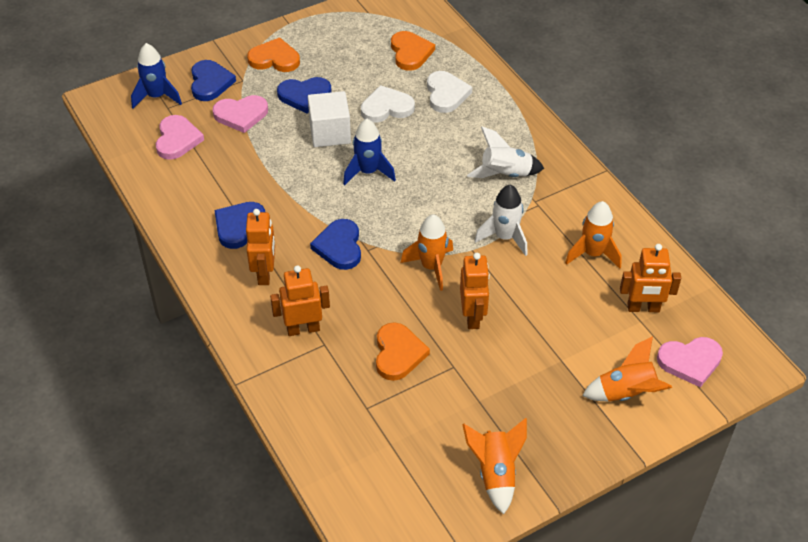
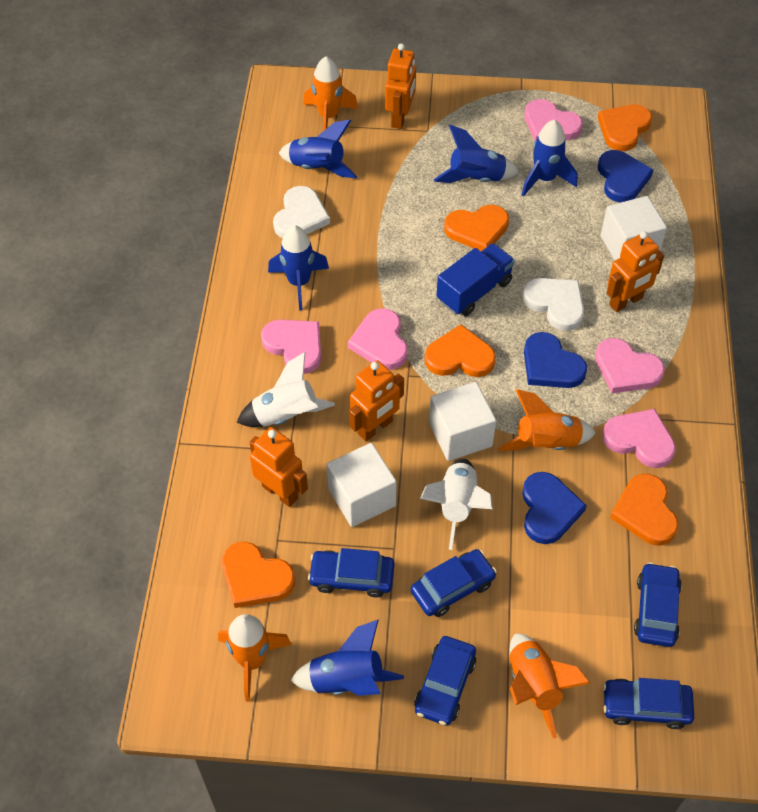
blue car: none = 0 -> [308,548,394,598] [411,549,497,617] [414,636,476,726] [603,678,694,729] [634,562,682,647] = 5
blue heart: [191,60,236,101] [214,202,265,249] [277,77,331,113] [310,219,361,270] = 4 -> [522,472,587,544] [524,332,587,388] [598,150,653,203] = 3
blue rocket: [131,43,182,109] [343,119,396,185] = 2 -> [268,225,329,310] [279,120,358,178] [290,619,404,696] [433,125,519,183] [521,120,577,197] = 5
blue truck: none = 0 -> [437,243,515,316] = 1
orange heart: [247,37,300,72] [376,322,430,381] [391,31,435,71] = 3 -> [222,541,295,608] [425,324,496,377] [444,205,509,251] [598,105,652,151] [610,474,679,546] = 5
pink heart: [156,115,204,160] [213,95,268,133] [657,337,723,388] = 3 -> [261,320,321,374] [348,308,408,370] [524,99,583,141] [595,338,665,393] [602,409,676,468] = 5
white cube: [308,91,351,147] = 1 -> [327,443,397,527] [429,382,496,461] [601,196,667,261] = 3

